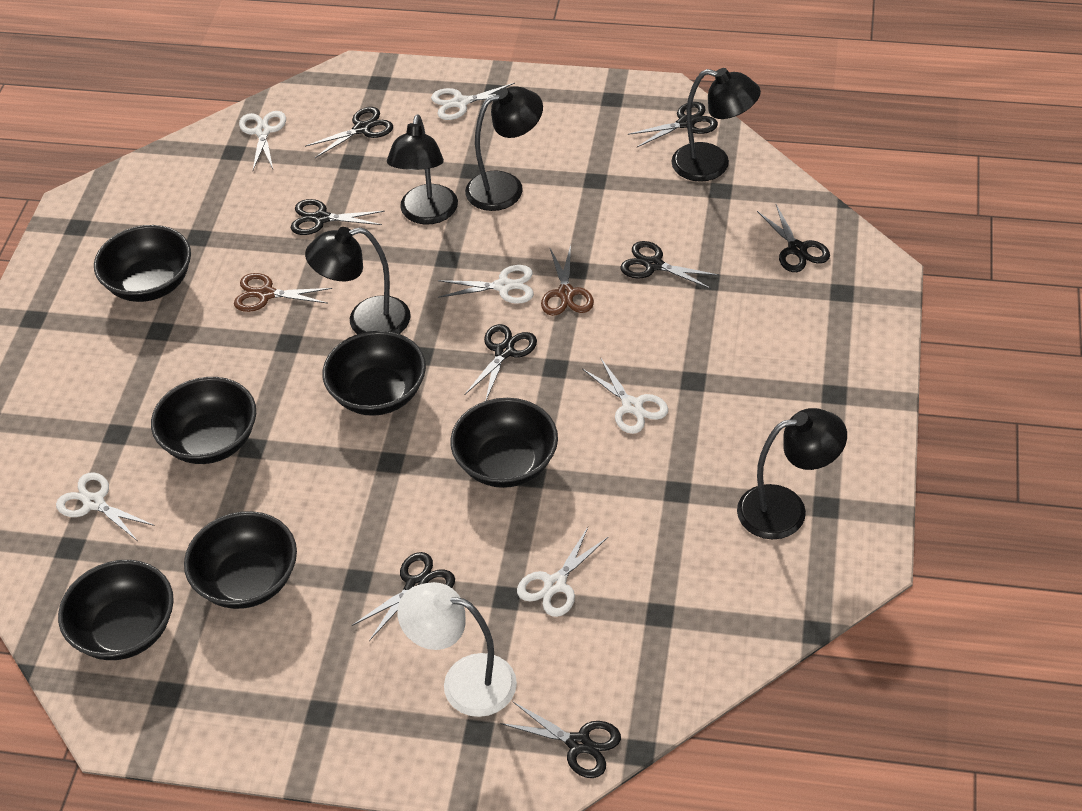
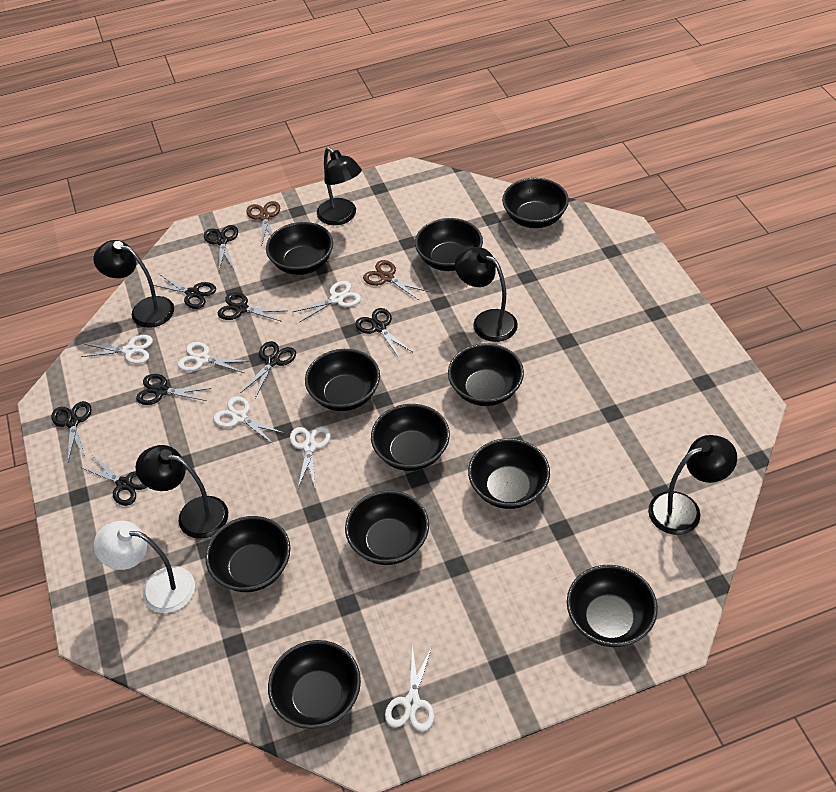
black bowl: [58,560,174,660] [94,225,191,302] [151,377,256,464] [184,511,297,609] [322,331,426,416] [450,398,558,488] = 6 -> [205,516,291,592] [266,222,333,275] [268,640,361,729] [305,349,380,411] [345,490,429,565] [371,404,450,471] [415,218,483,271] [448,343,524,406] [468,438,550,509] [502,178,569,228] [567,565,658,647] = 11

